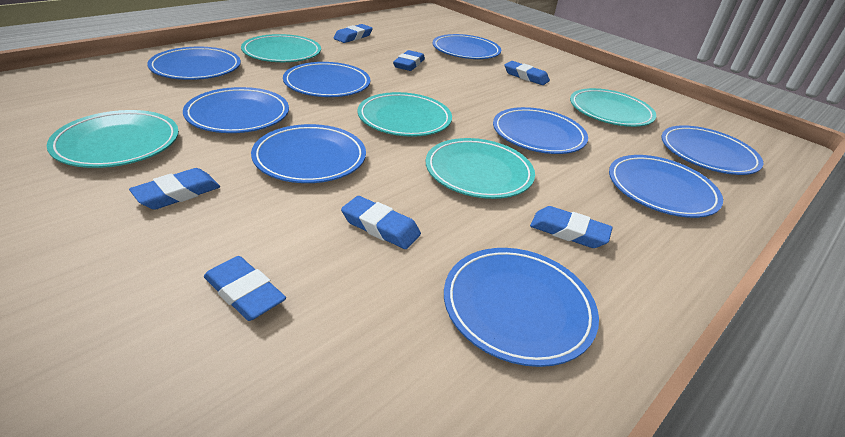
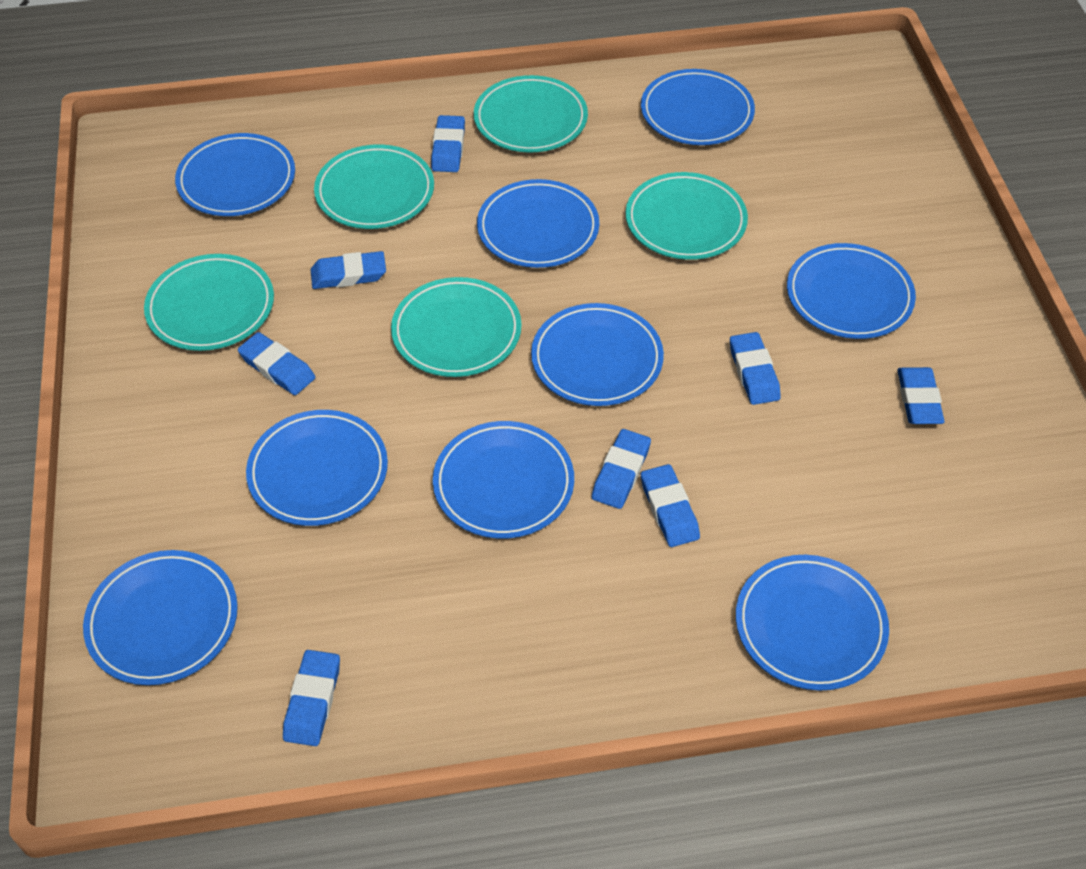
blue eraser: [129,168,220,210] [204,256,286,321] [333,24,373,43] [341,196,421,249] [393,50,425,71] [504,61,550,85] [530,206,613,248] = 7 -> [238,332,315,395] [283,650,340,746] [311,251,386,289] [431,115,465,172] [592,429,651,509] [641,464,700,547] [730,332,781,405] [897,367,945,424] = 8

